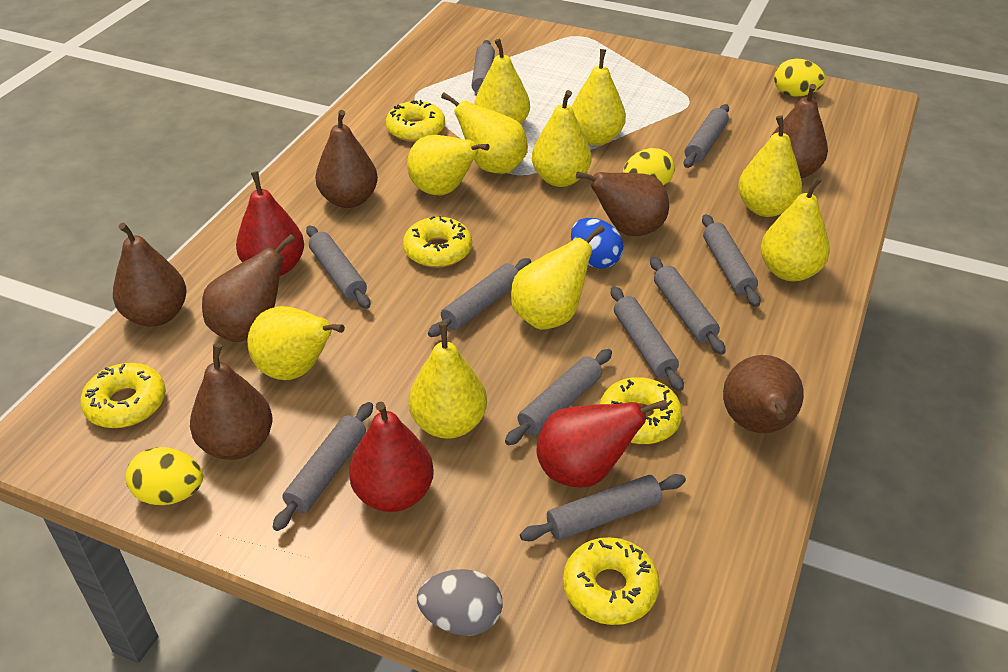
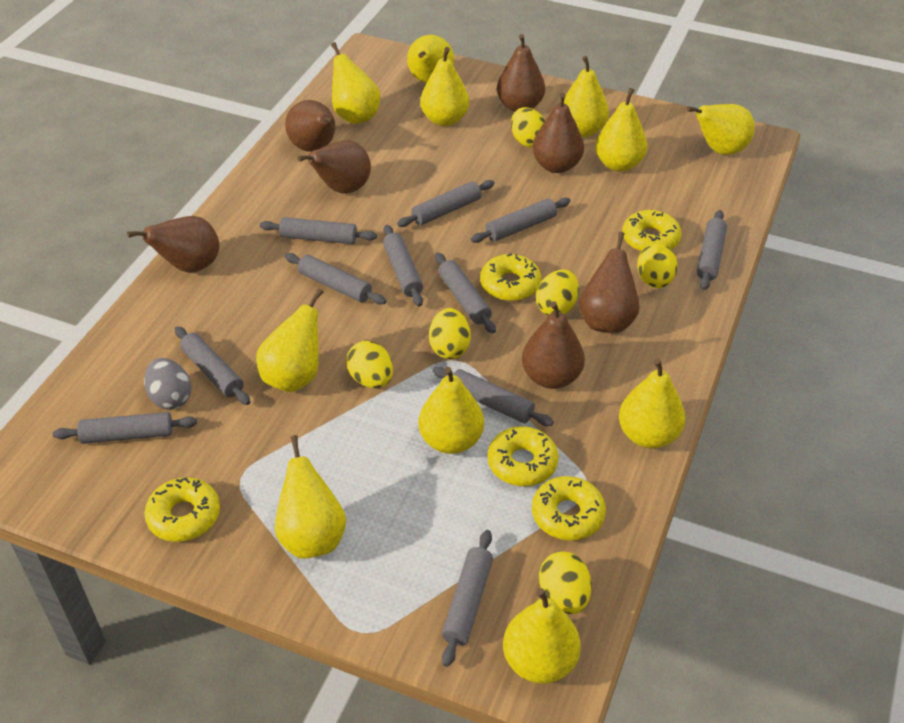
blue egg: [571,218,623,269] = 1 -> none = 0
grey rolling pin: [273,402,373,531] [306,225,370,309] [428,258,531,337] [471,40,495,96] [505,349,612,445] [520,474,686,541] [611,286,684,391] [650,257,726,355] [684,104,729,168] [702,214,760,307] = 10 -> [53,412,197,444] [175,326,250,405] [260,217,377,244] [285,253,386,304] [383,225,423,307] [397,180,495,227] [432,367,554,426] [435,253,496,333] [442,530,493,667] [471,198,570,243] [697,210,727,290] = 11
red pear: [236,171,304,276] [349,401,434,512] [536,399,668,487] = 3 -> none = 0
yellow egg: [126,447,203,505] [623,148,675,186] [774,59,825,97] = 3 -> [346,341,393,389] [429,308,471,359] [511,107,545,148] [536,270,579,316] [539,551,592,614] [637,243,678,288] = 6
yellow pear: [247,306,345,380] [407,135,490,195] [409,323,487,439] [441,93,528,174] [474,39,530,124] [511,225,605,330] [532,90,591,187] [571,49,626,145] [738,115,802,217] [761,177,830,281] = 10 -> [256,288,323,392] [275,435,346,559] [331,42,380,124] [407,35,454,83] [419,367,484,454] [420,47,469,126] [503,588,581,684] [564,56,609,137] [595,88,647,172] [619,359,685,448] [687,104,755,155] = 11

